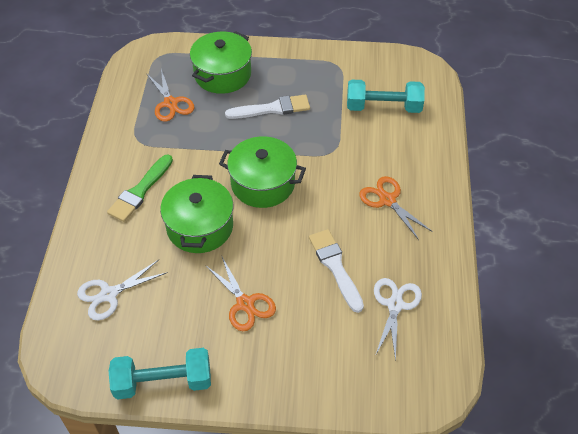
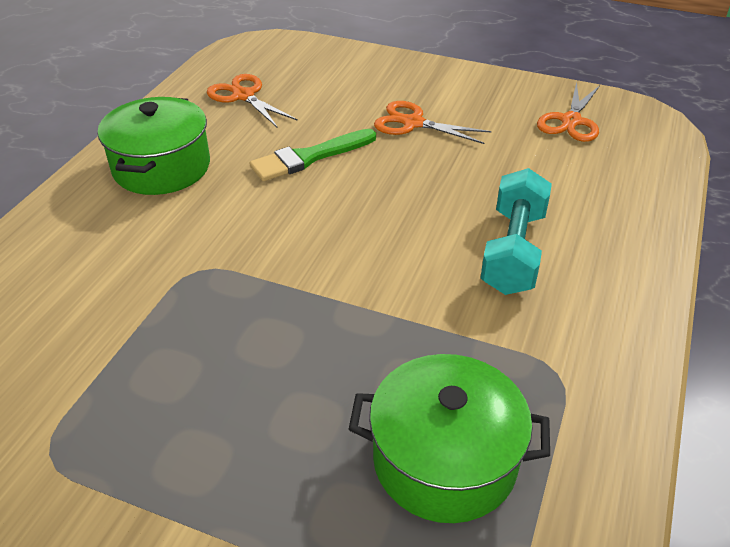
green pot: [160,175,233,253] [190,31,252,94] [219,136,306,208] = 3 -> [98,97,210,195] [349,354,550,523] = 2
turquoise dumbbell: [109,348,211,399] [347,80,425,113] = 2 -> [481,168,552,295] = 1
white brush: [225,95,310,119] [309,229,364,313] = 2 -> none = 0
white scissors: [77,260,168,320] [374,278,422,361] = 2 -> none = 0

